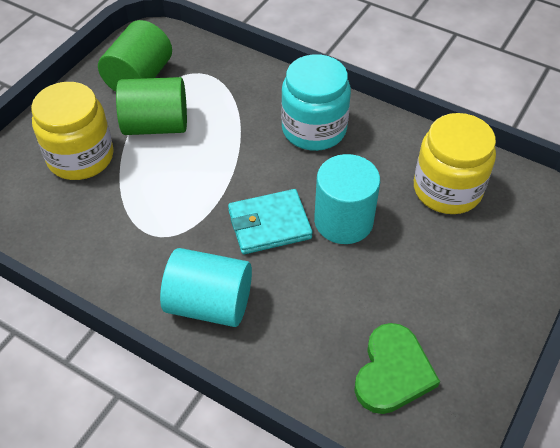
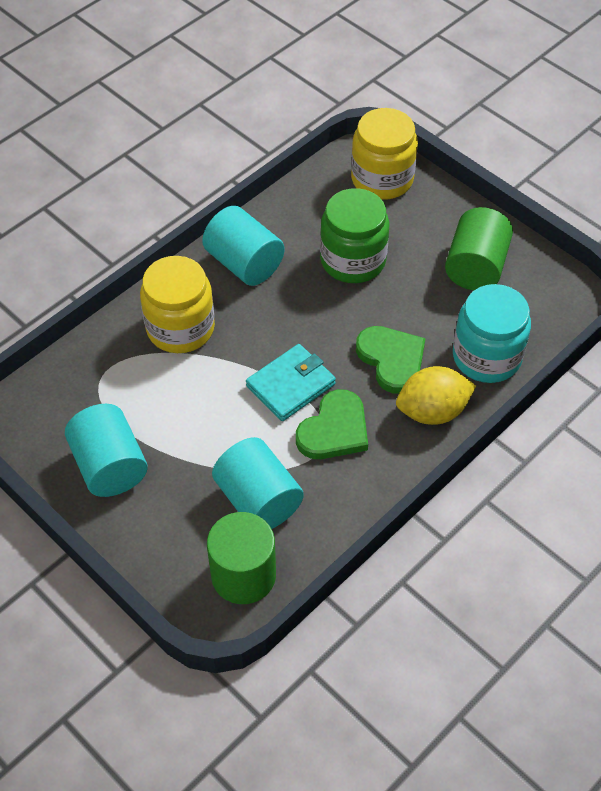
green heart: [354,323,440,414] = 1 -> [296,389,368,459] [356,326,426,394] = 2
green jar: none = 0 -> [320,188,389,283] = 1
turquoise cylinder: [160,248,252,327] [314,154,380,244] = 2 -> [65,404,148,497] [202,206,285,286] [212,437,304,529] = 3
yellow lemon: none = 0 -> [396,366,476,425] = 1

